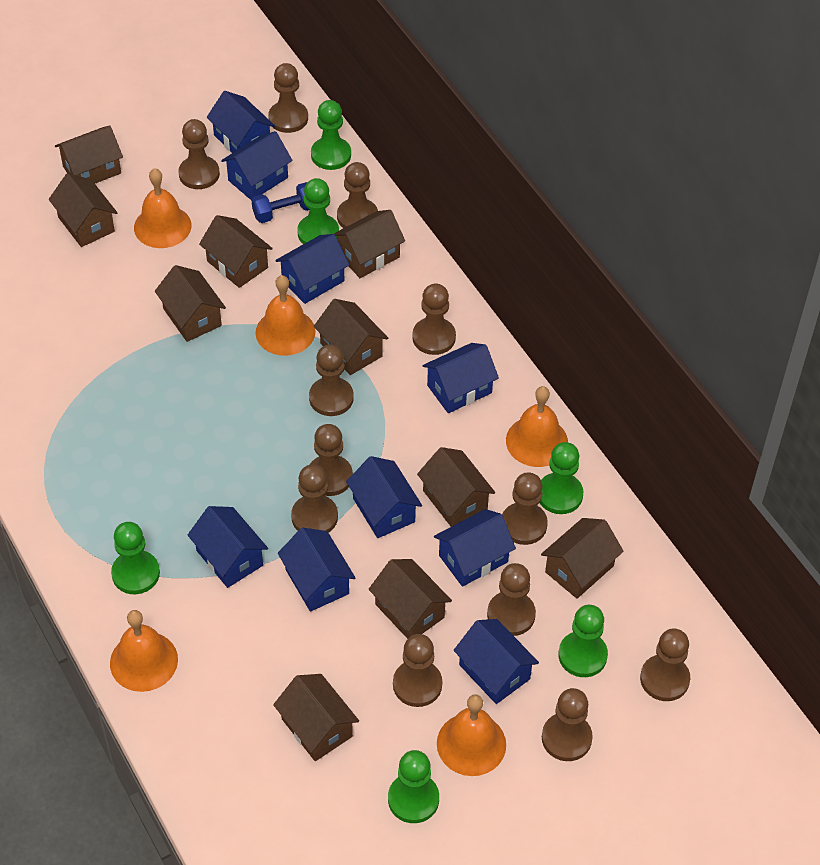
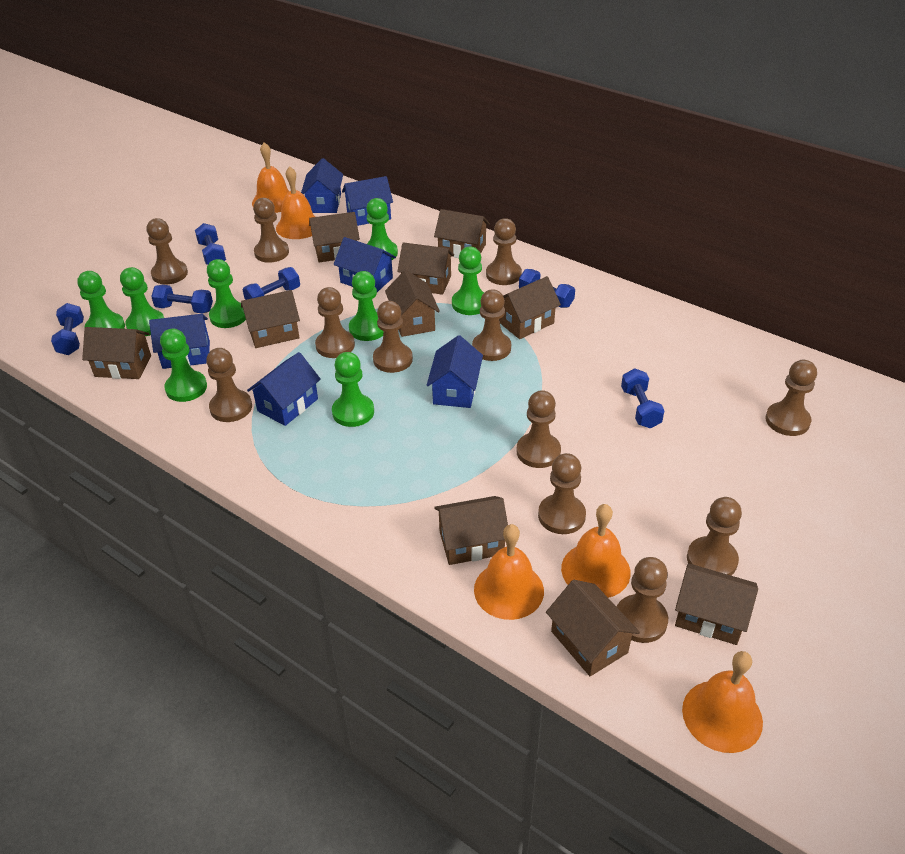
blue dumbbell: [251,182,309,223] = 1 -> [51,303,84,355] [151,285,213,314] [195,223,226,265] [243,267,300,300] [519,269,575,308] [621,368,665,429] = 6
blue house: [187,506,268,588] [207,91,275,153] [221,131,293,201] [275,234,349,304] [278,528,355,612] [346,456,422,538] [423,343,499,413] [434,509,516,587] [454,619,539,704] = 9 -> [149,314,210,369] [247,352,321,426] [301,158,343,213] [334,237,396,292] [342,176,393,226] [427,335,483,408] = 6
green pawn: [111,522,160,594] [297,178,339,244] [311,100,351,170] [388,750,439,823] [540,442,583,514] [558,605,608,677] = 6 -> [77,271,125,329] [120,267,164,336] [160,329,207,402] [207,259,246,328] [332,352,374,427] [349,271,383,341] [366,198,398,260] [452,247,484,315] = 8

